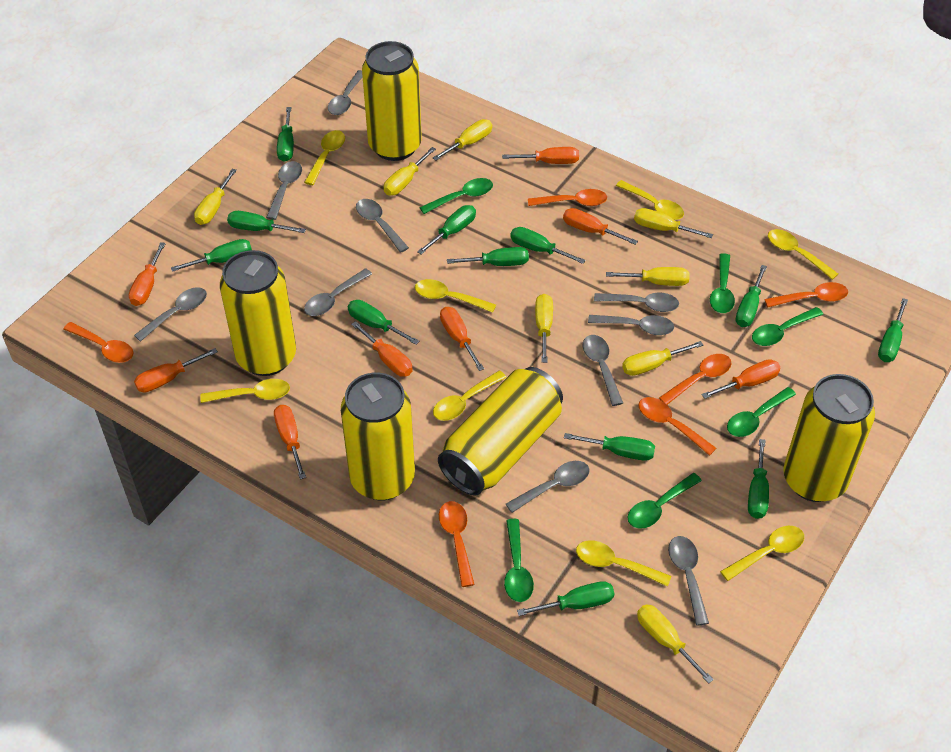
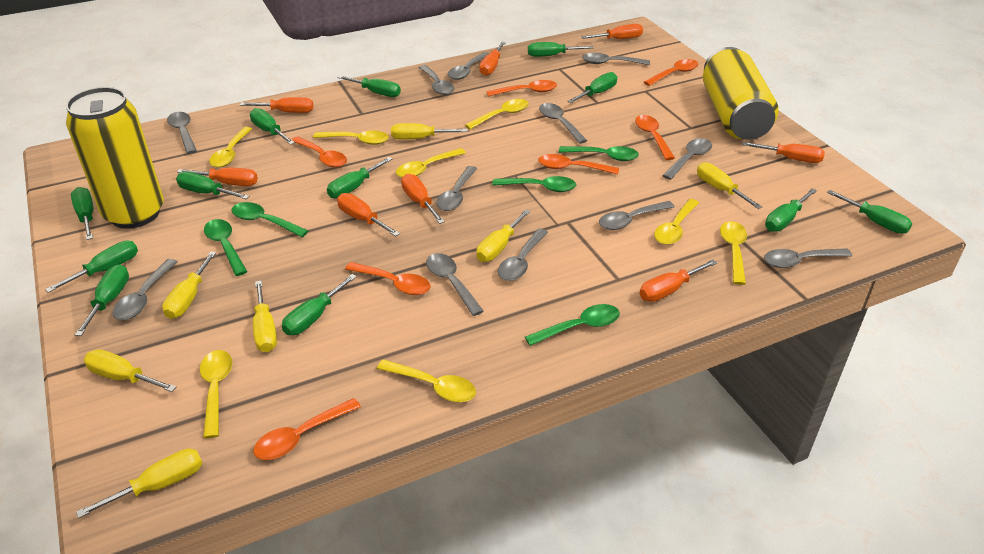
green spoon: [419,178,493,214] [504,519,534,602] [627,473,702,529] [710,253,735,313] [727,387,796,437] [752,307,823,346] = 6 -> [204,219,248,276] [232,202,309,237] [493,176,576,192] [525,304,620,346] [559,146,639,161] = 5
grey spoon: [134,287,207,342] [266,161,302,220] [304,268,372,316] [328,70,363,115] [356,199,409,253] [506,461,589,513] [583,335,623,406] [588,315,674,335] [594,293,679,312] [668,536,709,626] = 10 -> [113,259,178,320] [167,112,197,154] [419,65,454,95] [426,253,484,316] [436,166,477,211] [448,52,489,80] [498,228,548,281] [539,103,588,144] [582,53,650,65] [599,201,675,230] [662,138,712,180] [764,248,852,268] = 12
orange spoon: [63,322,134,363] [439,501,475,587] [528,189,607,206] [638,397,716,456] [659,354,732,405] [764,282,848,308] = 6 -> [253,398,361,460] [291,136,347,168] [345,262,431,295] [486,80,557,96] [538,154,619,175] [635,115,675,160] [644,59,698,86] = 7
yellow can: [220,250,296,376] [341,373,415,500] [362,41,422,161] [438,367,563,496] [783,374,875,502] = 5 -> [66,87,164,229] [703,47,778,140] = 2
yellow screwdriver: [194,169,237,225] [384,147,436,195] [433,119,492,161] [535,294,553,363] [606,267,689,286] [622,341,703,376] [634,208,713,238] [637,604,714,684] = 8 -> [76,449,203,518] [83,349,177,392] [162,251,216,319] [253,281,277,352] [391,123,468,140] [476,209,531,262] [697,162,762,209] = 7

